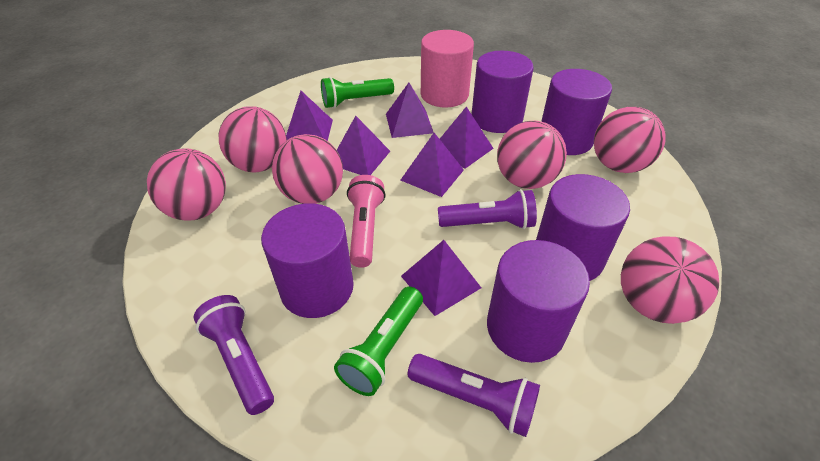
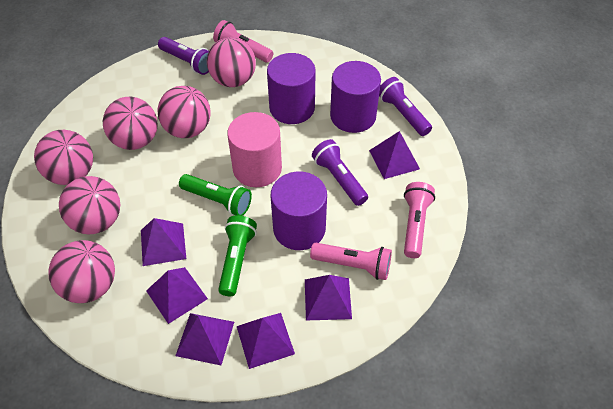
pink flashlight: [347,175,386,268] = 1 -> [213,20,273,63] [310,243,392,280] [404,182,435,258] = 3
purple cylinder: [261,203,354,318] [472,51,534,133] [487,240,590,363] [536,174,630,281] [541,69,612,155] = 5 -> [267,53,316,124] [271,172,327,250] [330,61,381,133] = 3

